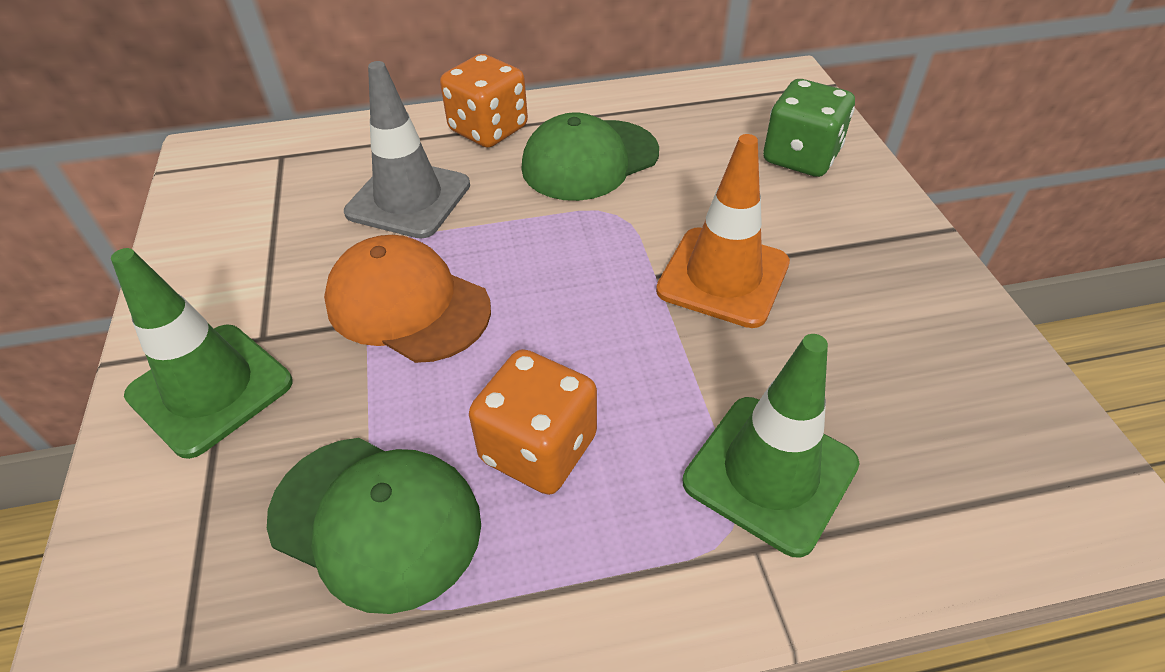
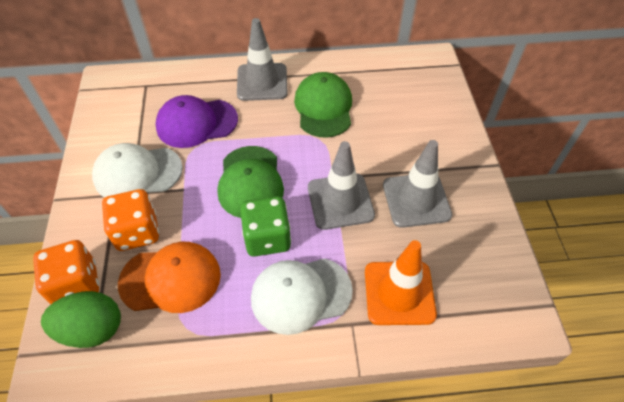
green egg: none = 0 -> [41,291,121,348] = 1
green traffic cone: [111,248,293,459] [683,334,860,558] = 2 -> none = 0
grey traffic cone: [344,61,470,239] = 1 -> [237,18,288,101] [308,141,375,230] [383,140,452,228] = 3
purple cap: none = 0 -> [156,95,238,148] = 1
white cap: none = 0 -> [92,143,183,198] [251,258,353,335] = 2

